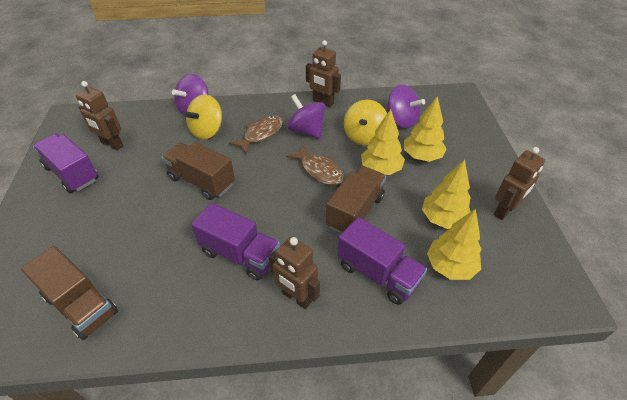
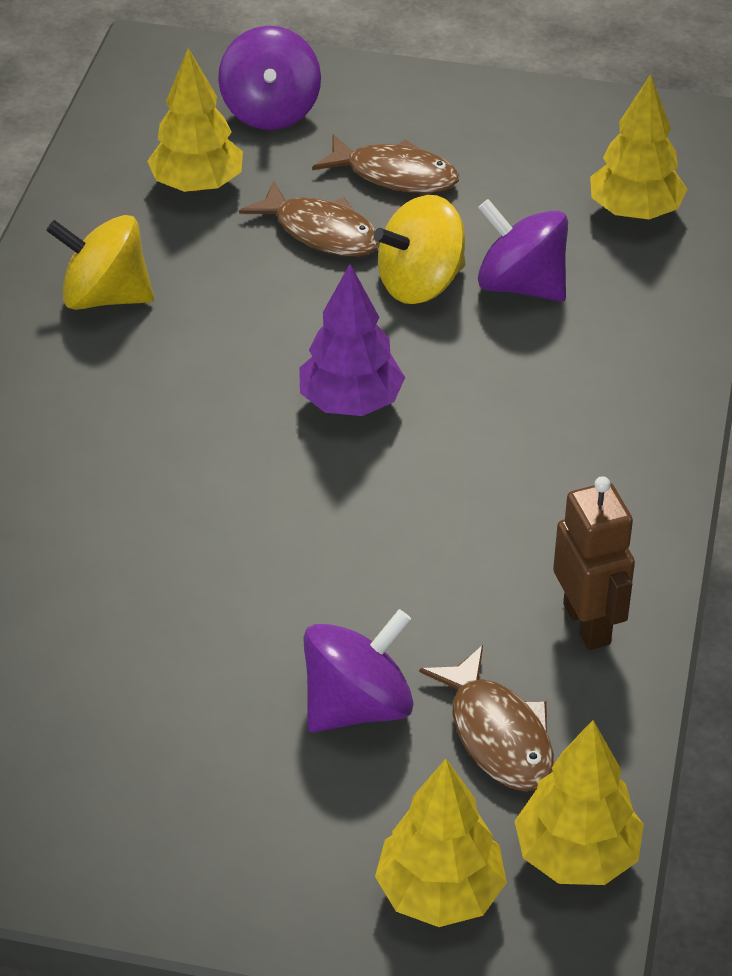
brown fish: [229,115,283,154] [286,144,343,185] = 2 -> [239,181,380,257] [312,134,459,193] [419,645,554,791] = 3
brown robot: [76,81,123,151] [268,237,320,309] [306,40,341,107] [494,147,545,220] = 4 -> [553,476,635,650] = 1
brown truck: [21,246,118,340] [162,142,235,200] [326,166,386,234] = 3 -> none = 0
purple tree: none = 0 -> [299,264,405,416] = 1
purple truck: [33,134,99,193] [191,203,280,281] [337,217,427,305] = 3 -> none = 0

